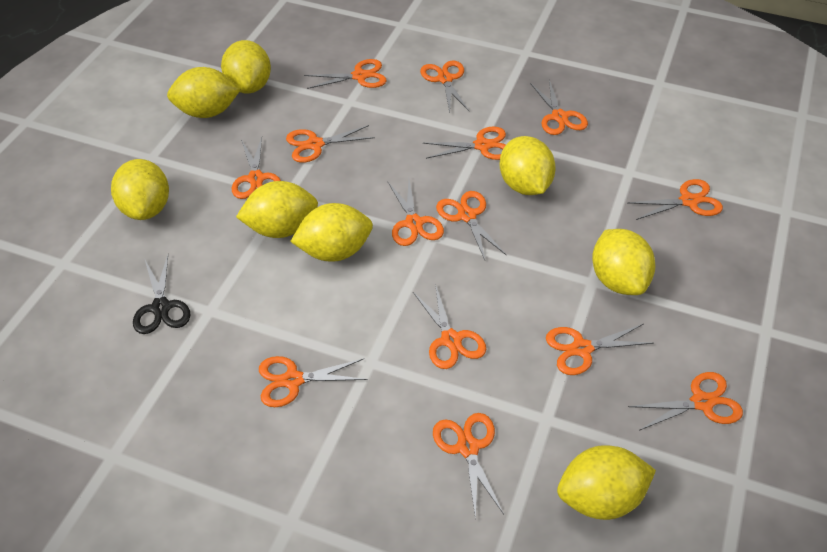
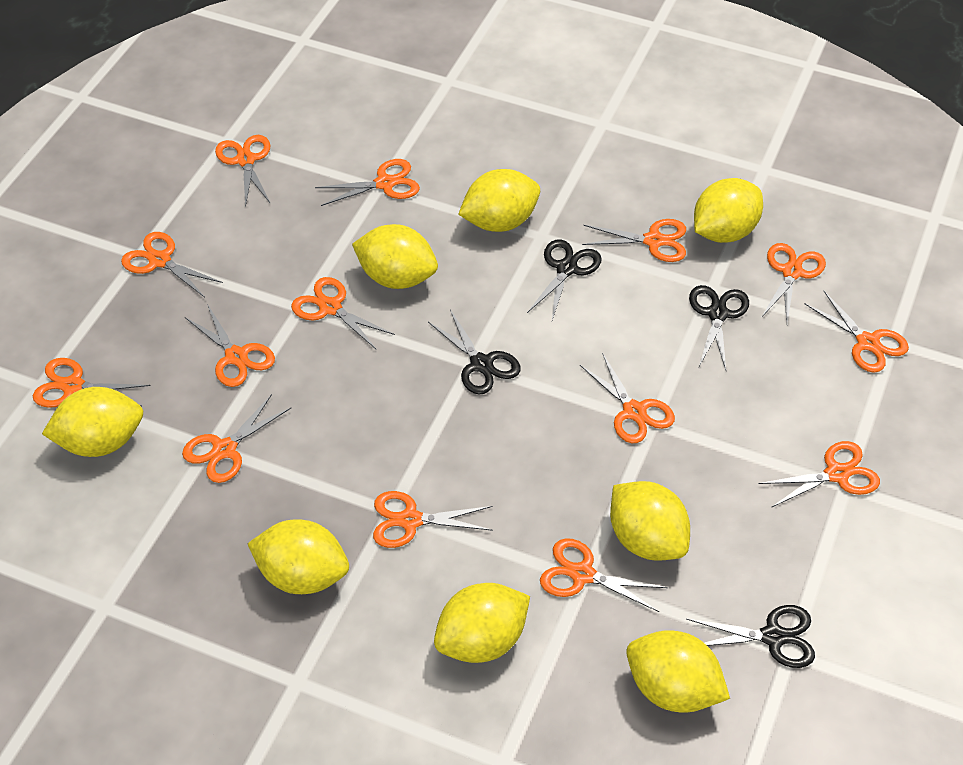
black scissors: [133,255,191,334] = 1 -> [428,310,521,394] [527,239,602,320] [687,605,815,668] [689,285,749,370] = 4

